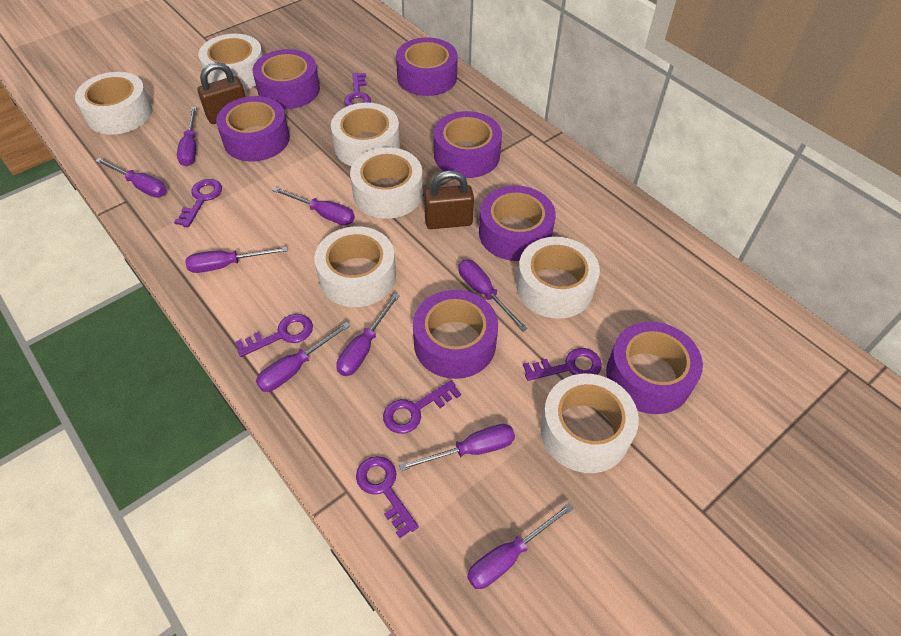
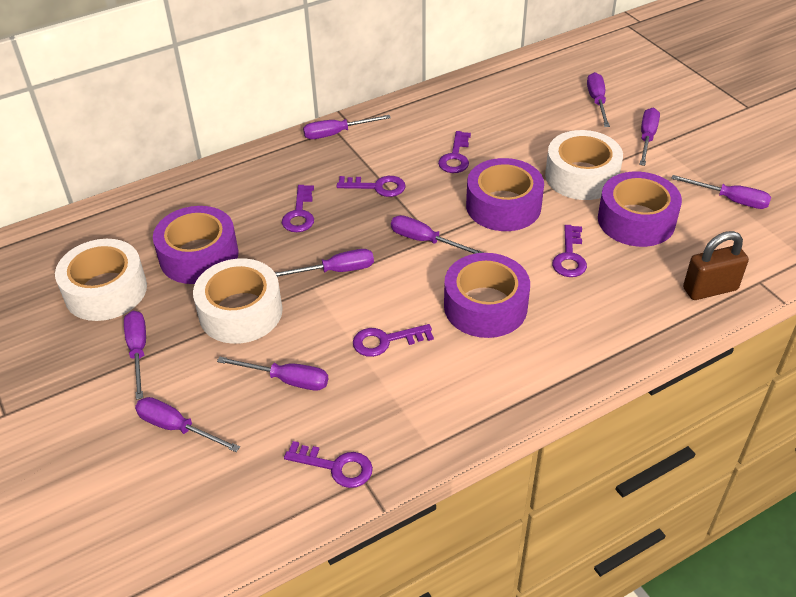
brown padlock: [197,62,246,124] [424,170,474,229] = 2 -> [683,231,749,300] = 1
purple tape: [216,96,290,161] [252,49,320,109] [396,37,458,96] [413,290,498,379] [434,111,502,178] [479,185,556,261] [606,322,703,414] = 7 -> [153,206,238,284] [444,253,530,338] [466,158,544,231] [598,172,682,247] = 4
white tape: [75,72,153,135] [198,34,263,90] [314,226,396,307] [331,103,400,166] [350,147,423,219] [516,237,600,319] [540,374,639,473] = 7 -> [55,239,147,321] [193,258,283,344] [545,130,623,200] = 3

